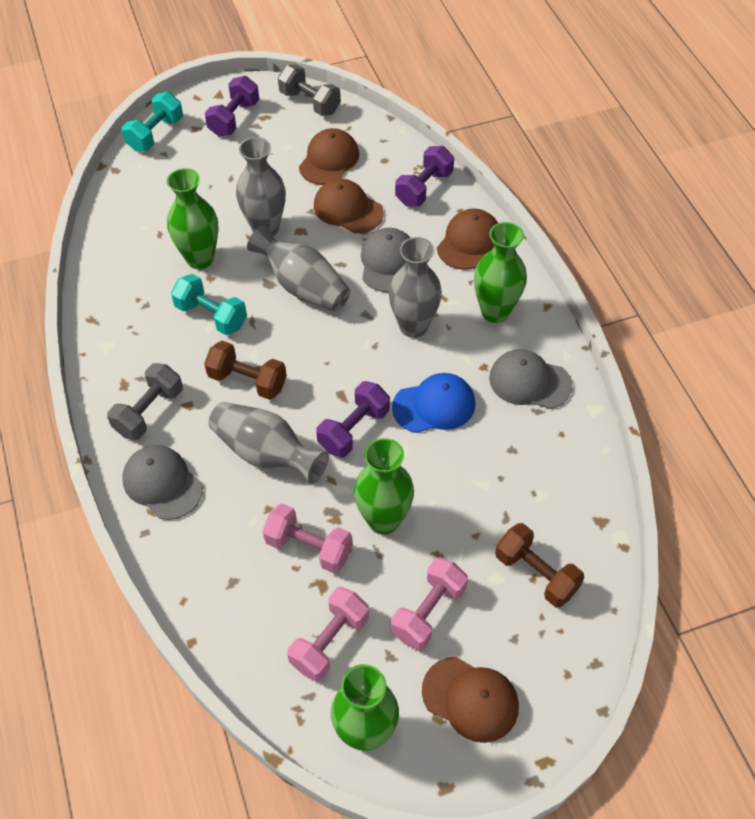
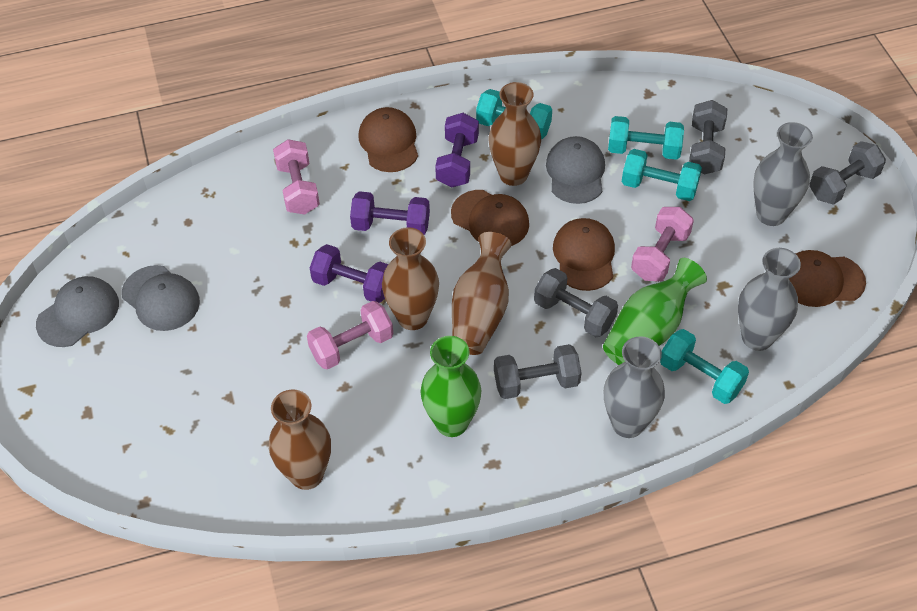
blue cap: [392,373,475,433] = 1 -> none = 0
brown dumbbell: [204,341,287,400] [495,523,584,607] = 2 -> none = 0
brown vase: none = 0 -> [269,389,331,490] [382,227,439,330] [452,232,512,355] [489,82,541,186] = 4
green vase: [167,168,219,269] [331,664,399,751] [354,438,414,535] [474,222,527,323] = 4 -> [421,336,481,437] [603,258,707,365] = 2
grey dumbbell: [107,363,183,440] [278,65,341,116] = 2 -> [494,344,581,399] [534,268,618,337] [689,100,727,175] [809,141,886,205] = 4
grey vase: [208,402,329,484] [236,137,286,236] [247,225,351,312] [389,237,442,338] = 4 -> [604,336,665,438] [738,248,801,351] [753,122,813,226] = 3
turquoise dumbbell: [122,92,183,152] [171,274,247,335] = 2 -> [476,89,552,139] [608,116,684,160] [622,149,702,201] [660,329,749,404] = 4

